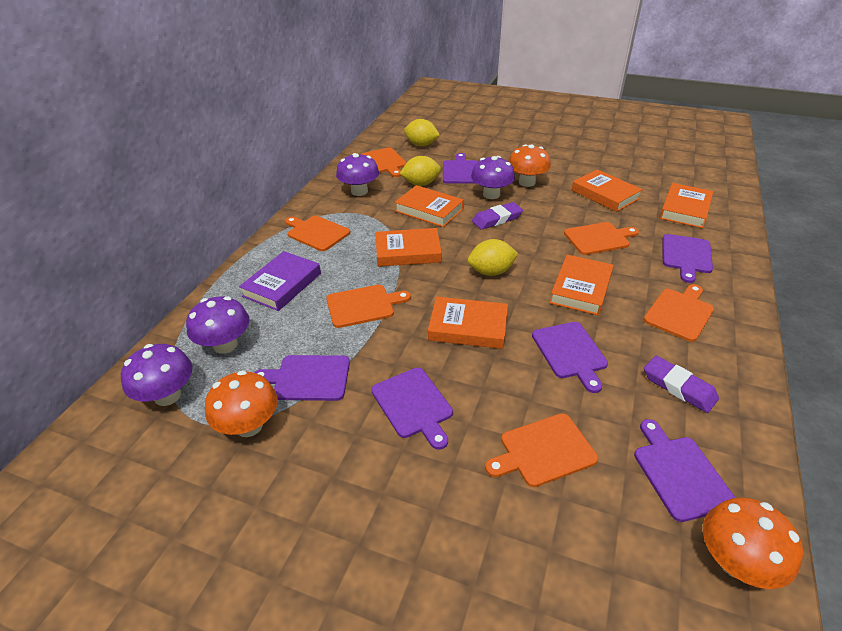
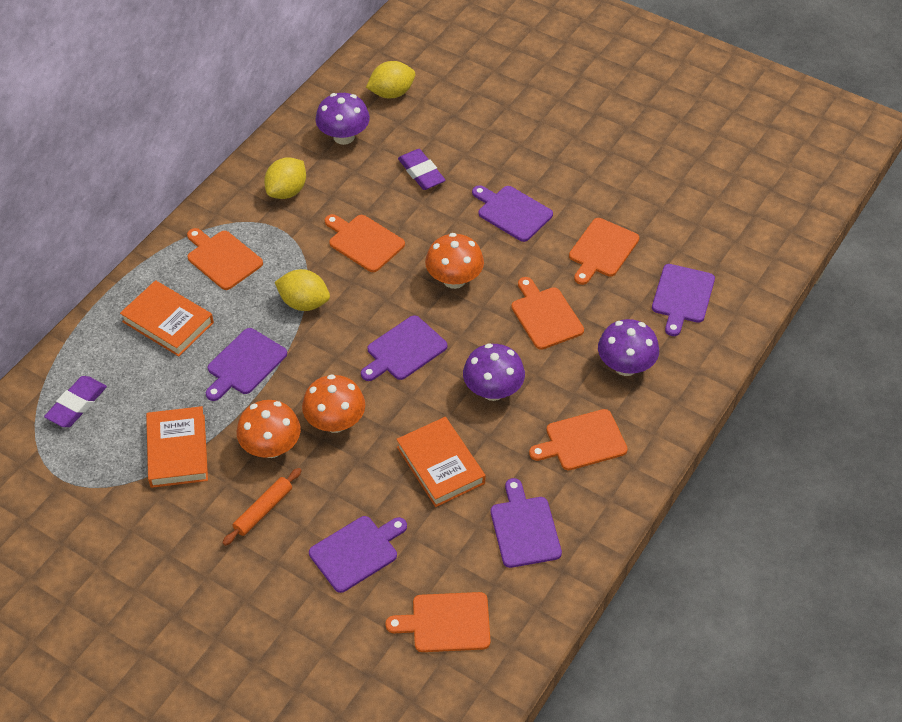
orange book: [376,228,442,267] [395,185,464,227] [428,297,508,349] [549,255,614,315] [572,169,643,212] [660,183,713,228] = 6 -> [120,280,214,357] [146,406,208,488] [396,417,485,507] = 3
orange rolling pin: none = 0 -> [222,468,302,546] = 1
purple book: [239,251,321,311] = 1 -> none = 0
purple mushroom: [121,344,193,406] [186,296,250,353] [336,153,379,196] [471,156,515,199] = 4 -> [316,93,370,145] [463,344,525,401] [598,319,659,376] = 3

